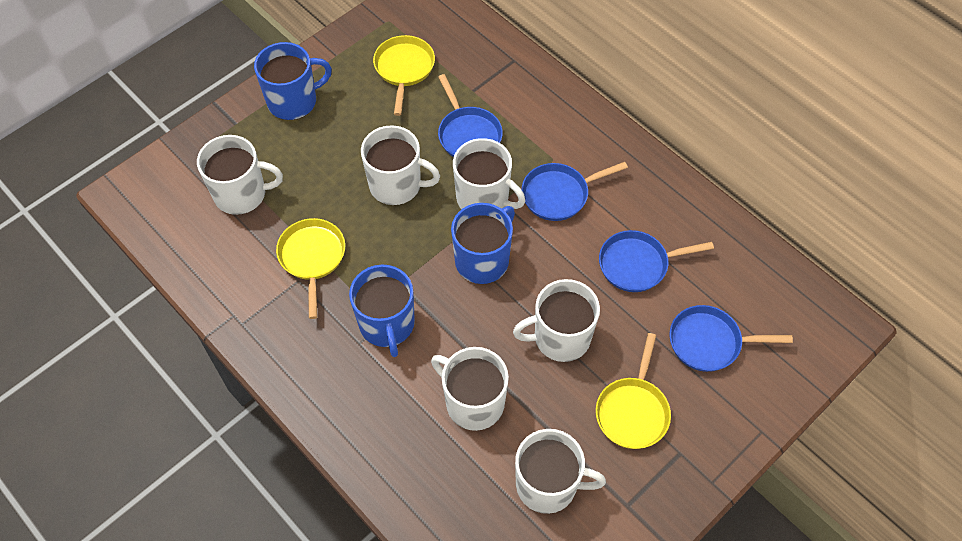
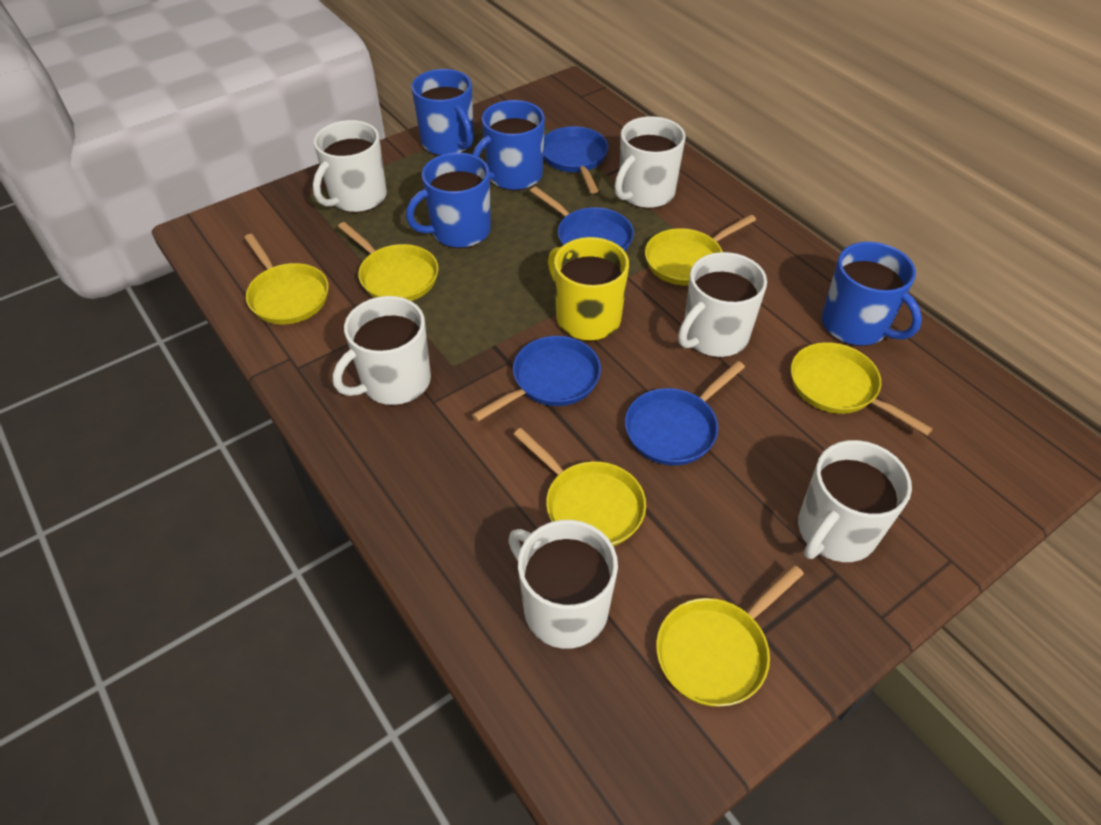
blue mug: [254,42,332,120] [349,265,415,357] [451,203,515,284] = 3 -> [406,153,491,248] [411,69,474,156] [472,100,545,191] [822,242,922,346] = 4
yellow mug: none = 0 -> [548,237,629,341] = 1
yellow pan: [276,218,345,319] [373,35,435,116] [596,333,671,449] = 3 -> [244,234,329,324] [338,222,439,301] [513,428,646,546] [645,215,756,286] [656,565,804,707] [791,342,933,436] = 6

